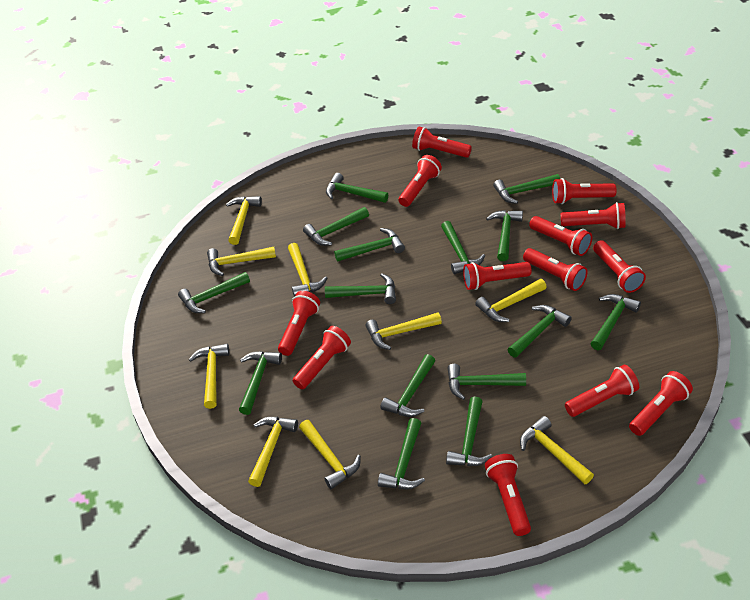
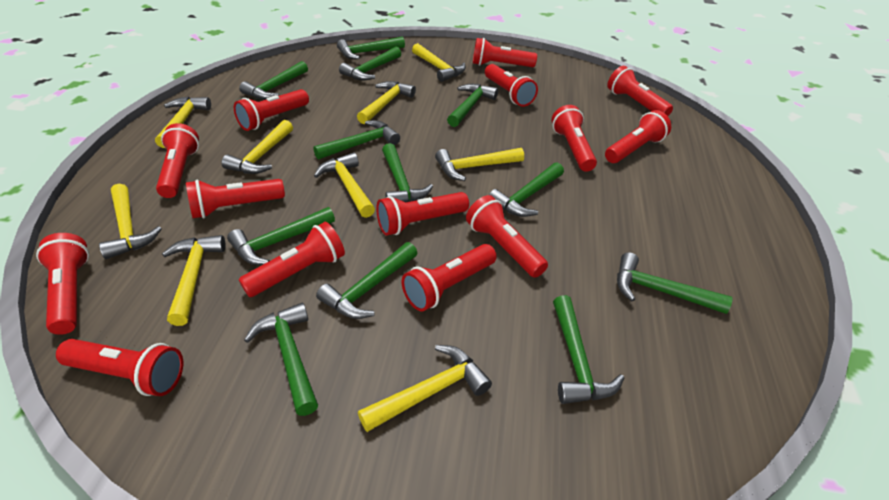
green hammer: [178,272,250,313] [239,351,282,415] [303,207,369,246] [325,274,396,304] [326,173,388,203] [334,228,405,262] [378,418,425,489] [380,354,435,417] [441,221,485,274] [446,396,492,466] [448,364,526,400] [486,210,523,261] [493,174,560,204] [508,305,572,358] [590,294,641,350] = 15 -> [227,207,335,265] [239,61,308,100] [244,303,318,416] [313,120,400,160] [316,242,418,319] [337,36,405,59] [339,47,401,80] [382,143,433,202] [447,84,498,127] [489,162,564,217] [553,295,624,404] [617,252,733,314] = 12
red flashlight: [278,291,320,356] [293,326,351,389] [399,155,442,207] [412,127,472,158] [463,262,531,290] [485,454,531,536] [523,248,588,291] [529,216,592,256] [552,178,617,204] [561,202,626,229] [565,365,639,417] [593,240,646,293] [629,371,693,436] = 13 -> [36,233,89,335] [56,339,183,396] [156,123,199,198] [186,179,285,218] [234,89,309,131] [239,222,345,297] [376,192,469,236] [402,244,497,312] [466,195,548,278] [473,38,537,67] [485,64,538,107] [551,105,597,172] [605,110,671,163] [607,66,673,116] = 14

